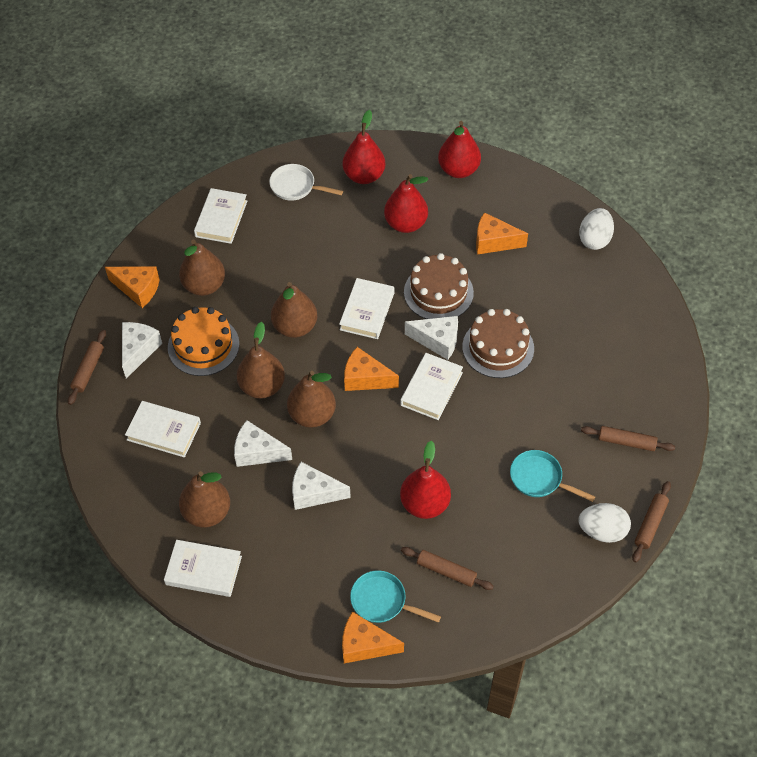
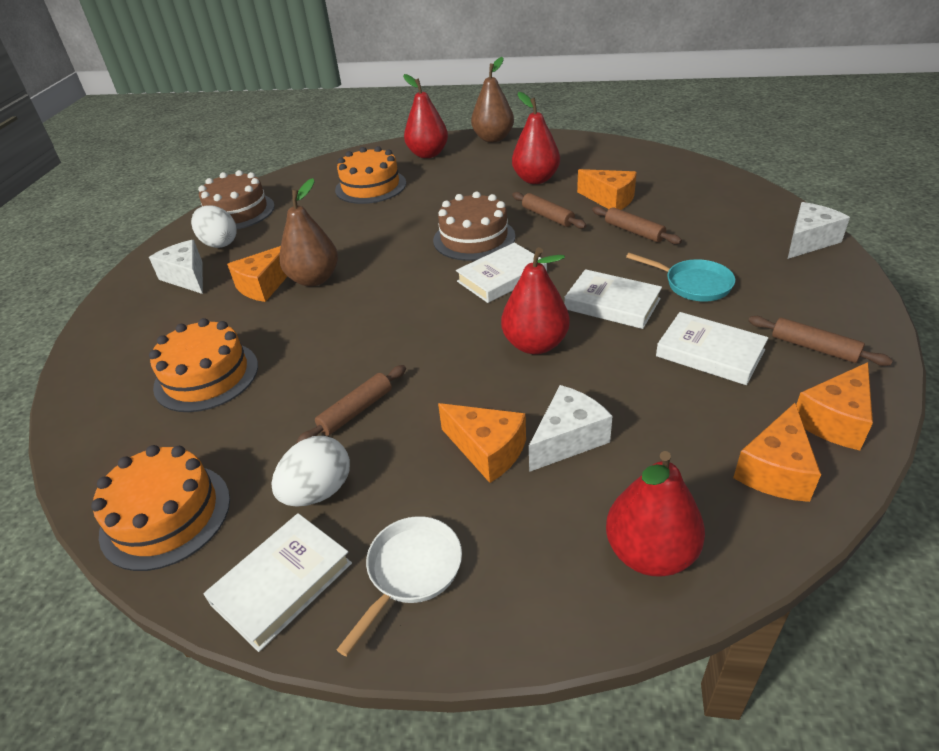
brown pear: [179,240,225,296] [179,471,230,528] [237,322,285,398] [271,282,317,338] [287,371,336,428] = 5 -> [279,178,338,287] [471,57,514,143] = 2
orange cake: [168,307,239,376] = 1 -> [91,445,230,571] [149,318,258,412] [335,146,406,204] = 3
orange cheese: [105,266,160,308] [342,612,404,663] [344,347,399,391] [476,212,528,255] = 4 -> [227,246,288,302] [438,403,526,483] [577,169,637,210] [733,403,821,502] [796,362,873,450] = 5
turquoise pan: [350,570,441,623] [510,450,595,502] = 2 -> [626,253,735,302] = 1
white book: [125,401,201,458] [164,540,242,597] [194,188,247,244] [339,278,394,339] [400,353,463,420] = 5 -> [204,513,352,652] [456,243,547,303] [564,269,662,329] [656,312,768,385] = 4
white cheese: [122,322,162,379] [234,420,292,467] [292,462,351,510] [405,316,458,360] = 4 -> [149,240,203,294] [529,385,613,472] [788,202,850,259] = 3

